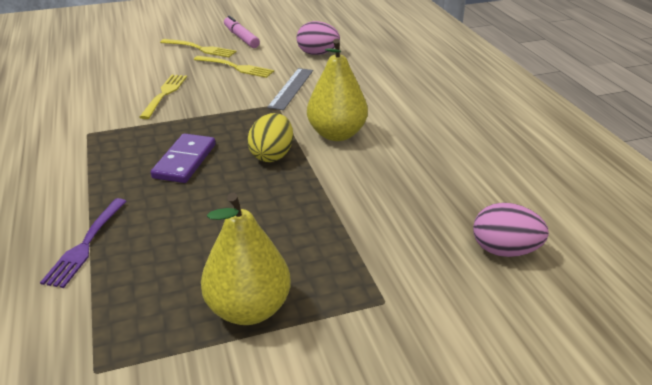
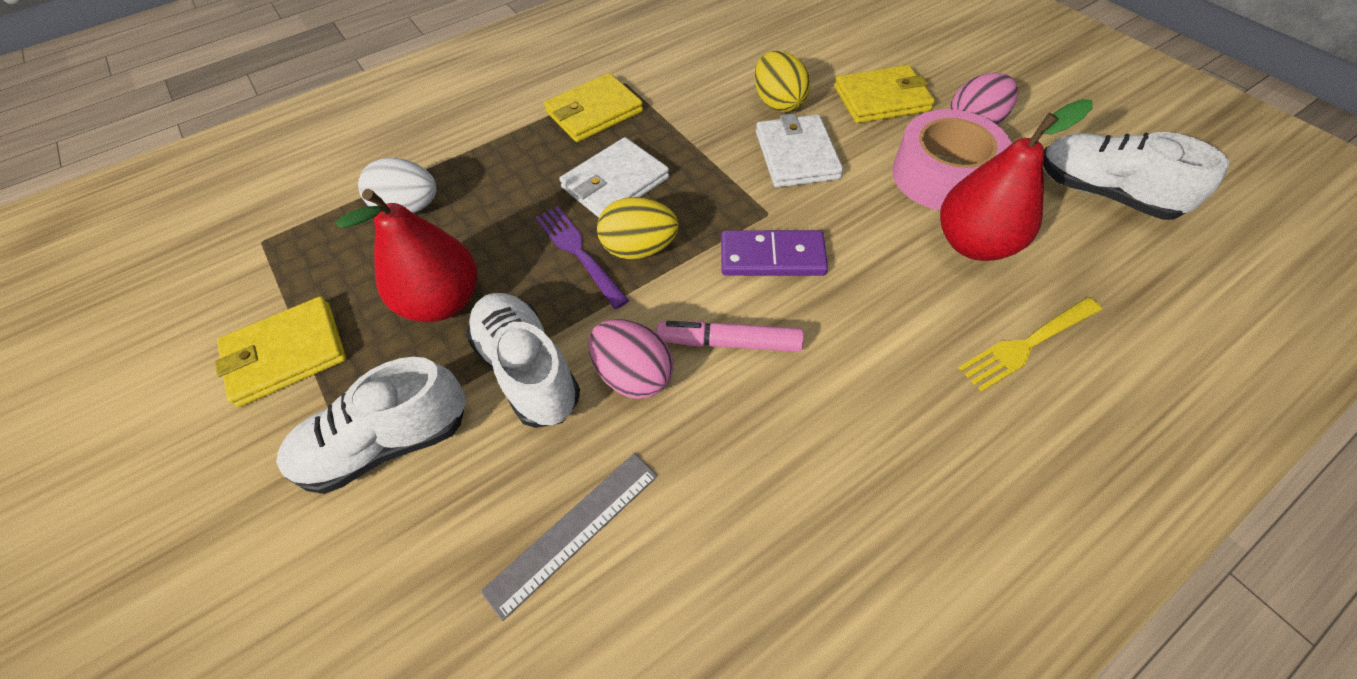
pink tape: none = 0 -> [892,109,1012,210] = 1
red pear: none = 0 -> [336,189,477,322] [940,99,1093,261] = 2
white egg: none = 0 -> [358,158,437,213] = 1
white shoe: none = 0 -> [276,357,466,494] [466,293,580,428] [1043,132,1229,220] = 3
white wallet: none = 0 -> [559,137,669,218] [756,113,843,187] = 2
yellow egg: [247,113,293,162] = 1 -> [597,197,679,259] [755,51,810,112] = 2
yellow fork: [139,75,187,119] [160,39,236,57] [194,56,274,78] = 3 -> [958,297,1102,392] = 1
yellow pear: [201,193,291,325] [307,39,368,141] = 2 -> none = 0
yellow wallet: none = 0 -> [215,296,346,407] [544,73,643,142] [834,65,935,123] = 3

